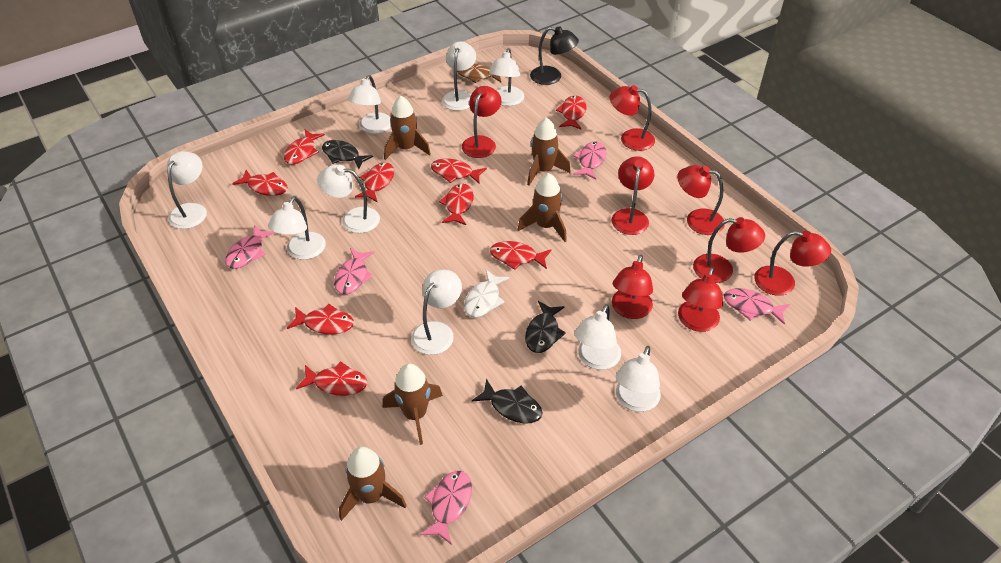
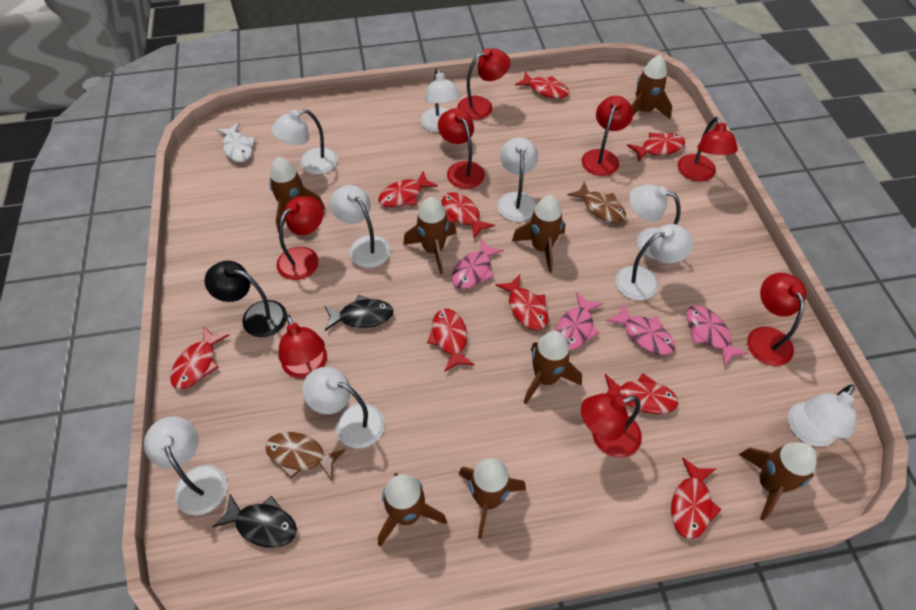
black fish: [322,140,373,169] [472,379,543,424] [525,301,566,353] = 3 -> [213,494,297,548] [324,295,394,331] = 2
brown fish: [457,64,501,83] = 1 -> [265,432,345,480] [567,181,626,223] = 2
brown rocket: [339,447,407,521] [383,363,443,445] [384,96,431,160] [517,173,567,242] [527,117,571,186] = 5 -> [269,157,325,233] [378,473,447,547] [403,197,457,275] [459,458,526,539] [512,195,565,273] [523,331,582,404] [631,55,672,119] [739,442,817,520] = 8
pink fish: [225,225,276,269] [334,248,375,294] [420,471,472,545] [573,142,607,179] [724,288,790,325] = 5 -> [452,239,504,289] [556,292,603,350] [606,303,675,355] [686,305,748,367] = 4

